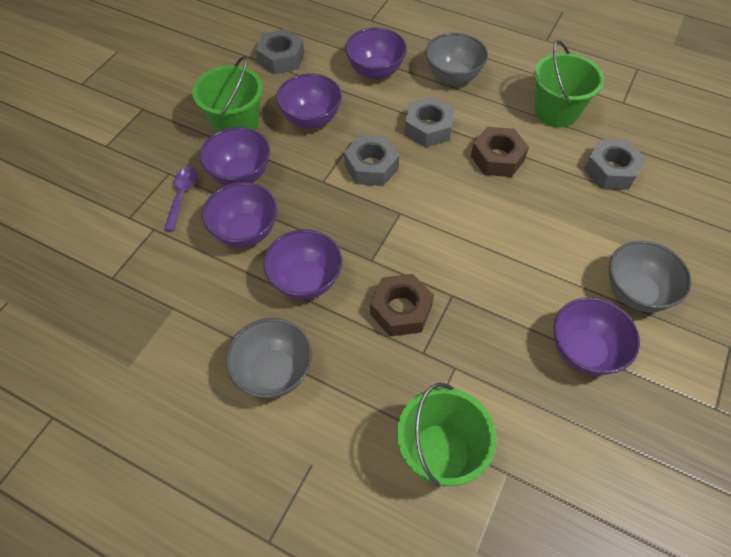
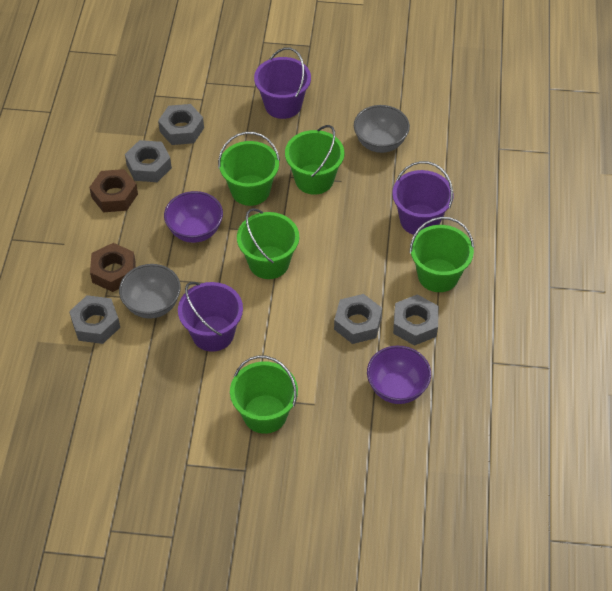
green bucket: [192,56,263,133] [397,383,496,487] [534,40,604,128] = 3 -> [218,132,280,206] [230,355,298,434] [237,208,299,279] [285,125,344,195] [409,217,474,292] = 5
grey bowl: [226,318,312,398] [425,33,488,85] [609,241,691,312] = 3 -> [119,264,181,319] [354,105,410,153] = 2
grey nut: [256,29,304,74] [344,135,399,186] [404,96,454,147] [584,139,646,190] = 4 -> [69,295,120,344] [125,140,172,182] [158,104,204,145] [334,294,382,344] [393,294,439,346] = 5
purple bowl: [200,127,270,185] [202,182,278,247] [263,229,342,300] [276,73,342,129] [345,27,407,80] [554,298,640,376] = 6 -> [164,191,223,243] [367,346,431,404] = 2
purple bucket: none = 0 -> [178,282,243,352] [254,47,311,119] [392,161,454,235] = 3
purple spoon: [164,167,198,231] = 1 -> none = 0

